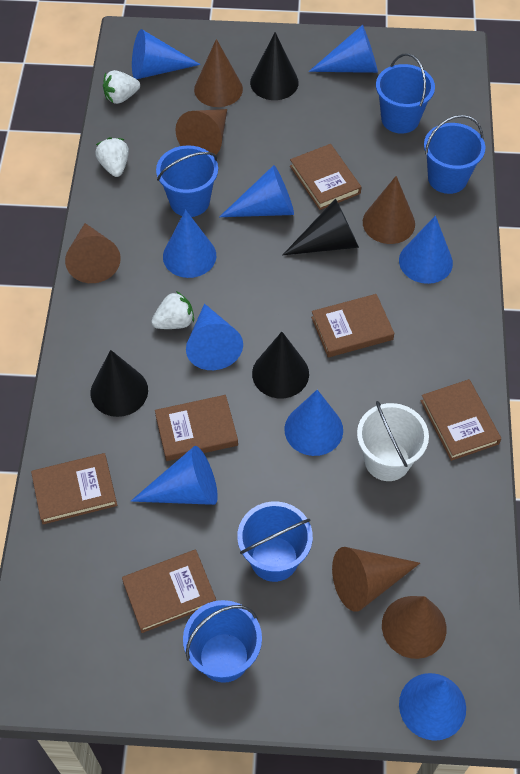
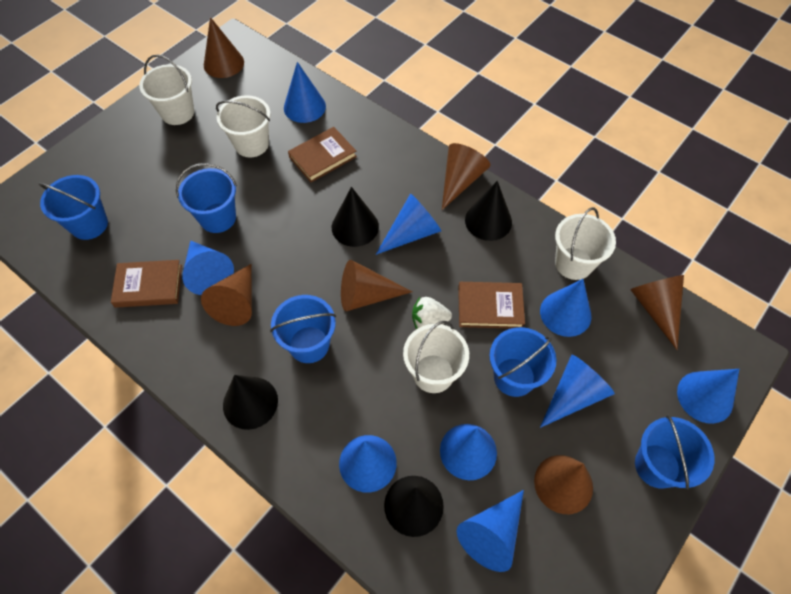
brown book: [31,453,117,524] [122,550,216,633] [155,395,238,461] [290,144,361,210] [311,294,394,357] [420,379,501,461] = 6 -> [111,260,182,308] [288,127,357,182] [458,282,525,329] = 3
white bucket: [357,401,429,481] = 1 -> [139,54,194,125] [216,95,270,158] [403,321,469,393] [555,207,616,280] = 4
white strawberry: [95,137,129,177] [103,70,140,104] [151,291,194,329] = 3 -> [412,297,452,329] = 1

